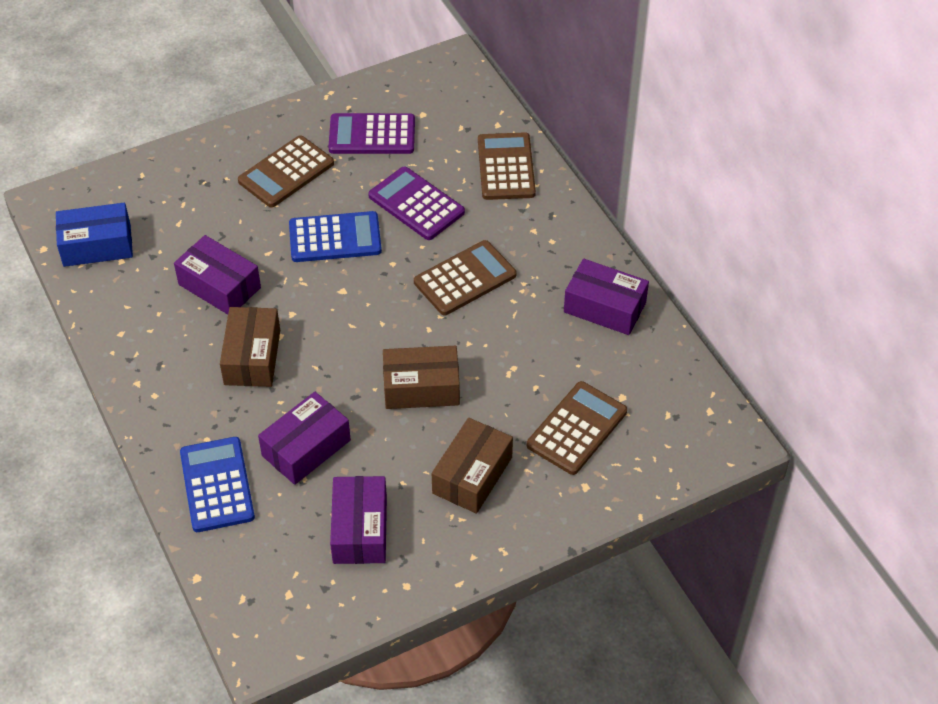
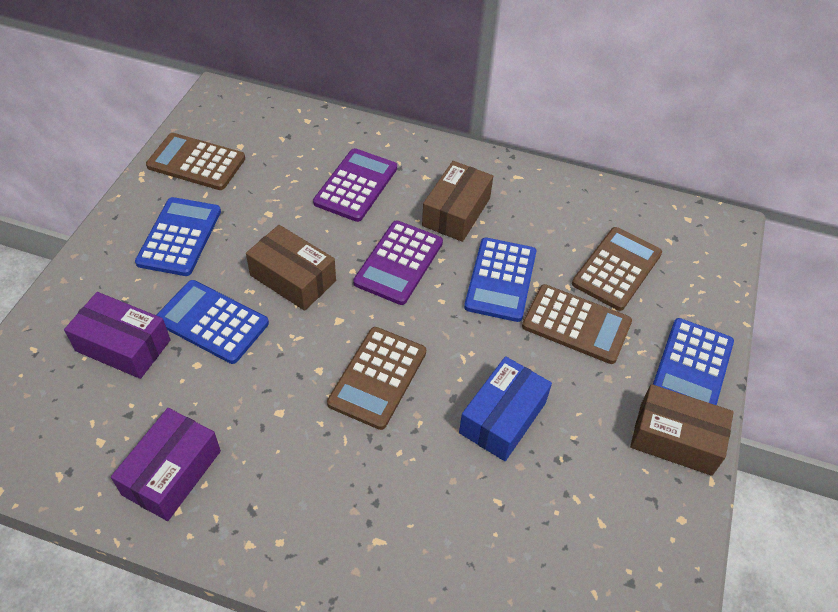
blue calculator: [180,437,255,532] [289,211,382,262] = 2 -> [135,197,221,276] [156,280,269,364] [464,237,536,322] [653,318,734,405] = 4
purple box: [174,235,261,315] [258,392,351,485] [330,476,387,564] [564,259,649,335] = 4 -> [64,292,171,379] [111,408,221,521] = 2

